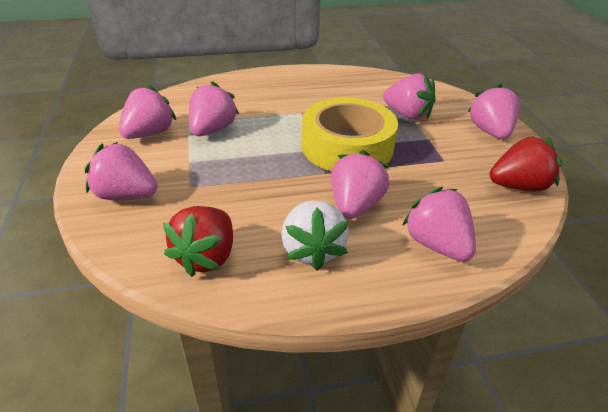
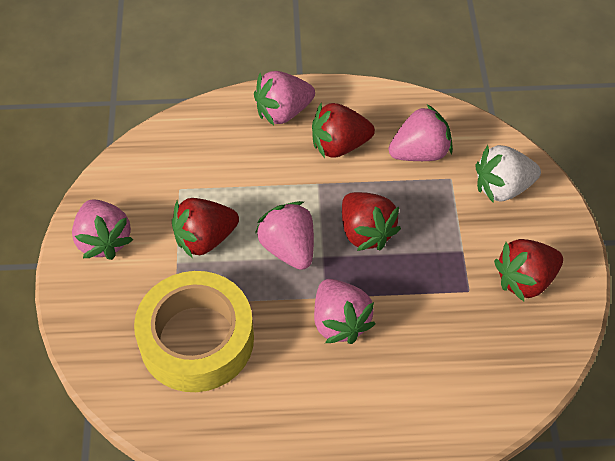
pink strawberry: [85,142,157,200] [119,85,176,139] [189,81,239,136] [331,150,390,219] [383,73,436,120] [402,187,476,261] [468,84,520,139] = 7 -> [72,200,133,260] [254,71,315,126] [255,201,314,270] [314,279,376,344] [389,104,453,161] = 5
red strawberry: [163,206,233,277] [490,136,562,191] = 2 -> [172,198,239,258] [312,102,375,158] [342,192,401,251] [494,239,563,301] = 4

